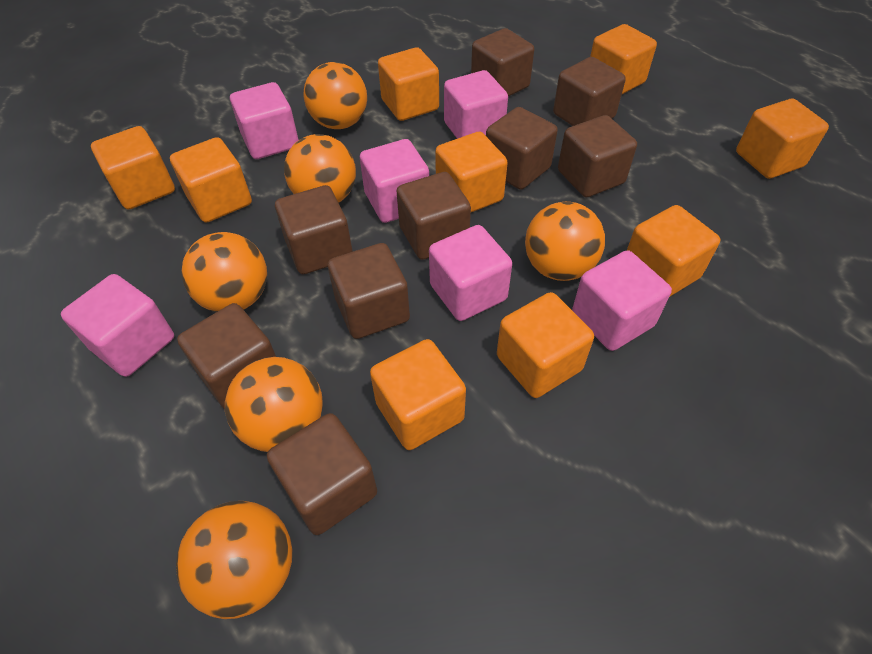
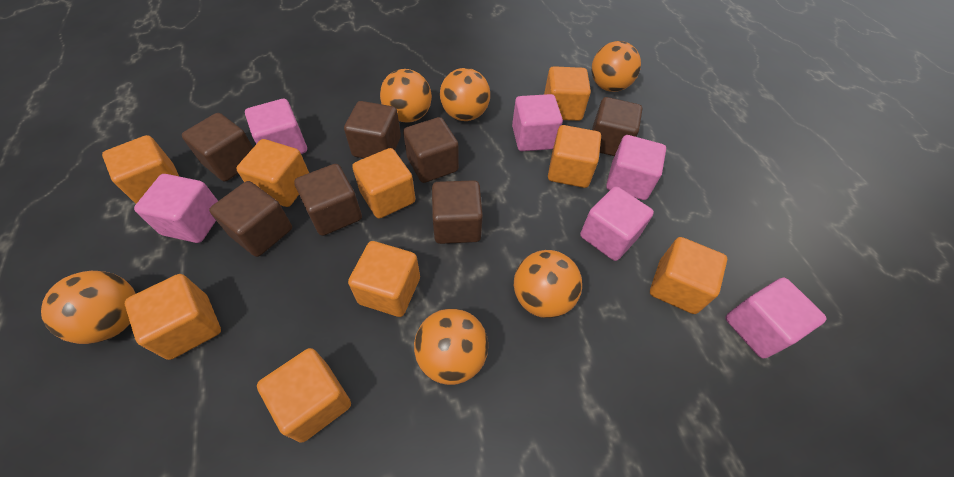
brown cube: [177,303,276,409] [267,413,377,535] [275,185,353,274] [328,243,410,339] [397,172,471,260] [471,28,534,96] [486,107,558,190] [553,57,626,126] [558,115,637,197] = 9 -> [182,113,253,181] [209,181,292,257] [294,164,362,236] [344,101,401,158] [403,117,459,183] [432,180,483,244] [592,97,642,156] = 7

